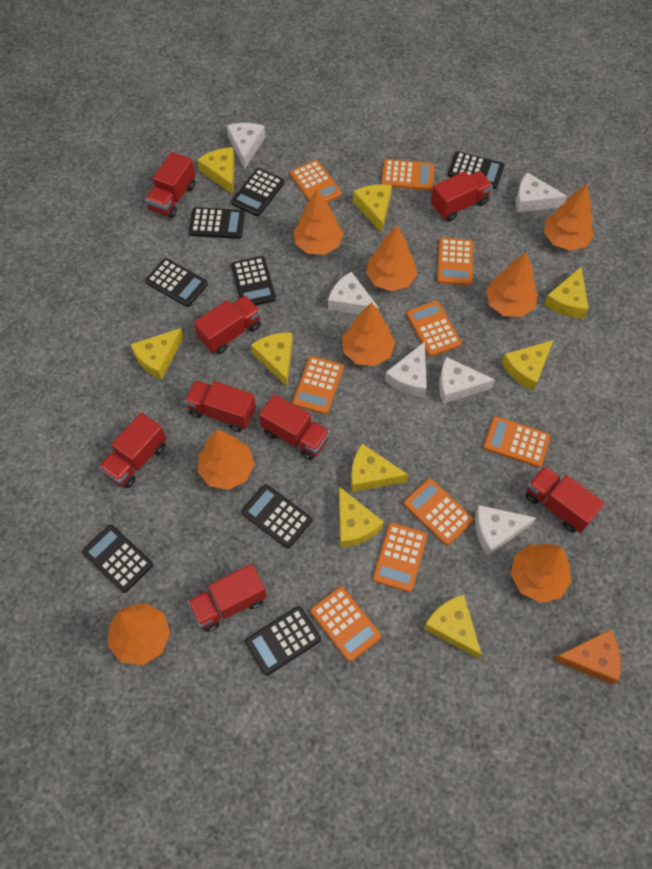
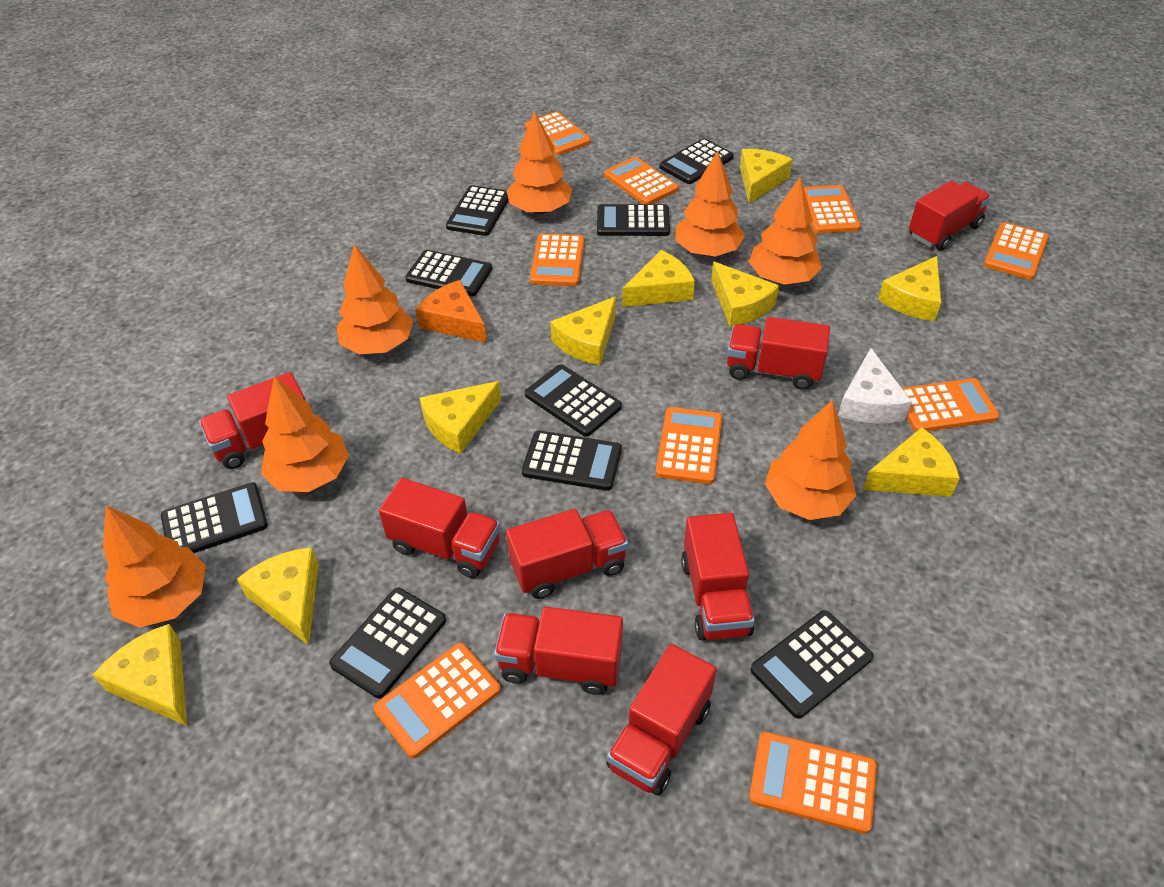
black calculator: [82,525,153,593] [145,258,208,307] [189,207,245,239] [231,168,284,216] [231,256,276,305] [242,484,312,549] [245,606,321,676] [448,151,505,189] = 8 -> [161,482,268,553] [329,588,446,699] [405,250,492,297] [446,185,509,236] [522,431,622,491] [525,364,622,437] [597,204,670,236] [659,138,734,184] [750,610,873,719] = 9
orange tree: [108,603,170,665] [198,429,255,490] [294,188,343,255] [342,302,395,366] [366,225,417,291] [486,252,538,317] [511,544,572,603] [544,184,594,251] = 8 -> [103,505,206,628] [261,376,349,492] [337,244,413,354] [506,111,572,214] [675,151,745,257] [749,177,822,285] [765,400,856,520] = 7
white cheese: [227,123,265,169] [328,272,379,315] [385,342,427,397] [439,357,495,403] [475,505,536,555] [516,172,567,212] = 6 -> [838,348,912,424] = 1

